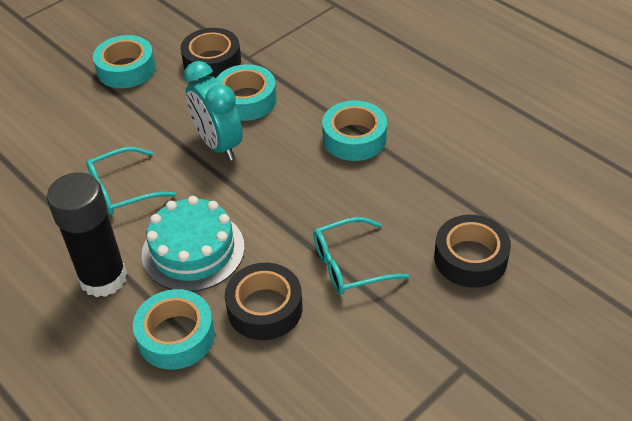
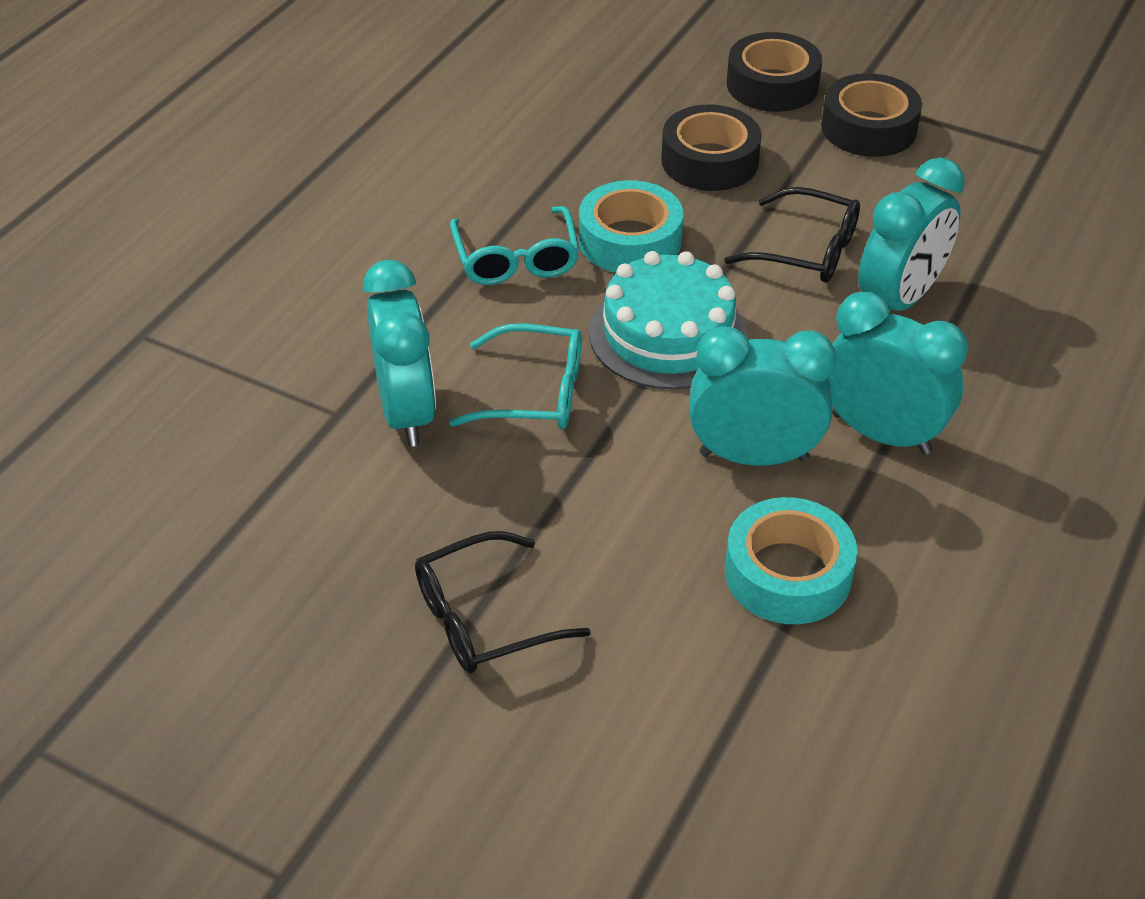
black glasses: none = 0 -> [415,531,591,673] [724,187,860,282] = 2
black glue stick: [47,172,127,297] = 1 -> none = 0
turquoise clock: [184,61,243,161] = 1 -> [363,260,436,447] [690,326,836,466] [829,292,968,455] [858,157,965,311] = 4
turquoise tape: [93,35,156,88] [133,289,215,370] [216,64,277,121] [322,100,387,161] = 4 -> [579,180,683,273] [725,497,858,624] = 2

